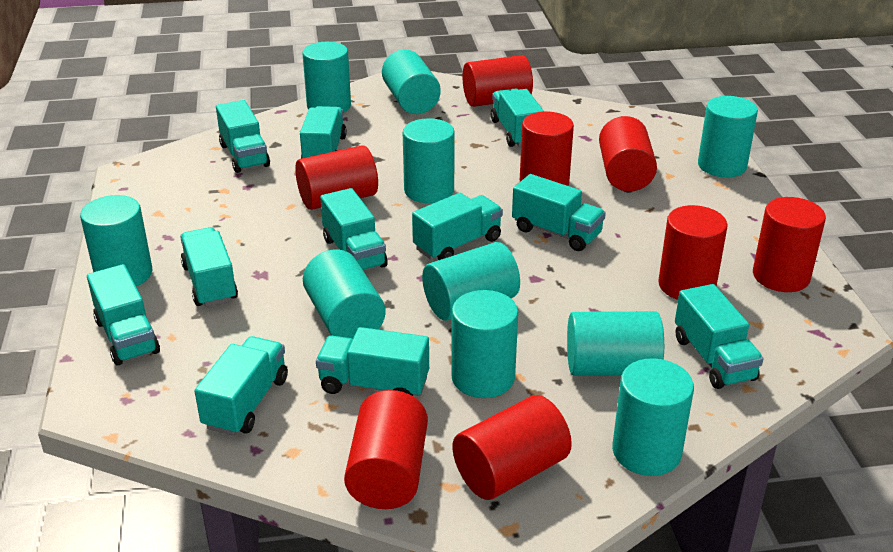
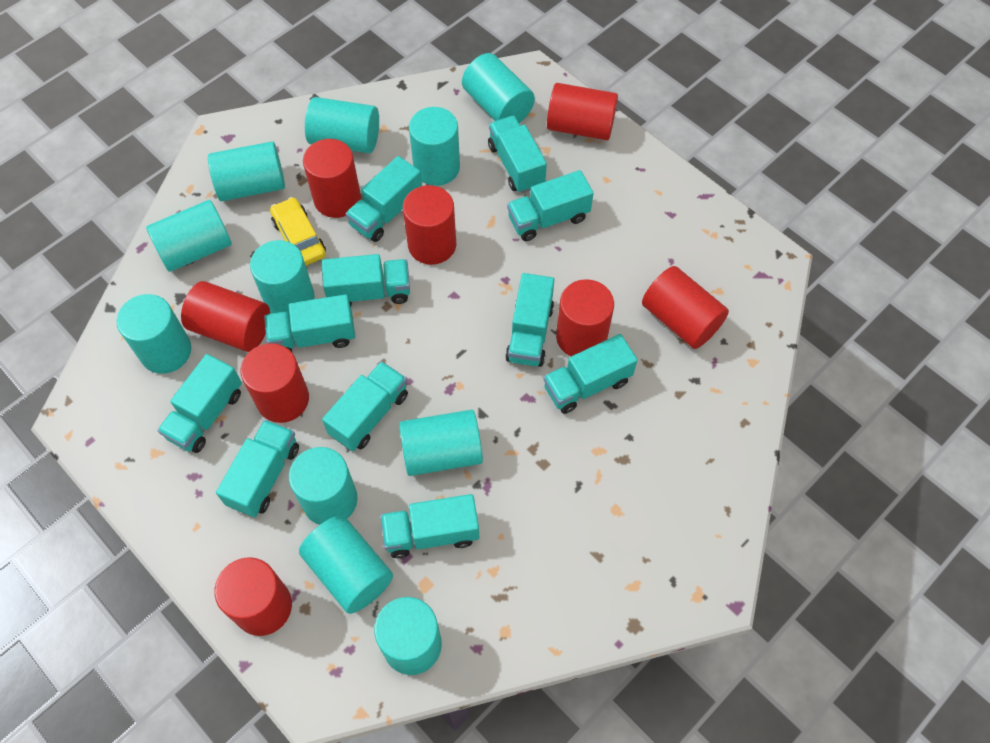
turquoise cylinder: [80,195,152,286] [302,42,351,113] [303,249,386,339] [382,50,441,114] [403,118,455,203] [422,242,520,321] [451,290,518,398] [567,311,664,376] [612,358,694,476] [698,96,758,177] = 10 -> [117,294,191,374] [146,200,232,272] [208,141,285,201] [250,240,315,316] [289,447,357,525] [299,515,393,614] [305,97,379,153] [374,597,442,675] [399,410,483,476] [409,107,460,186] [462,53,535,123] = 11
yellow car: none = 0 -> [270,197,326,266] = 1

